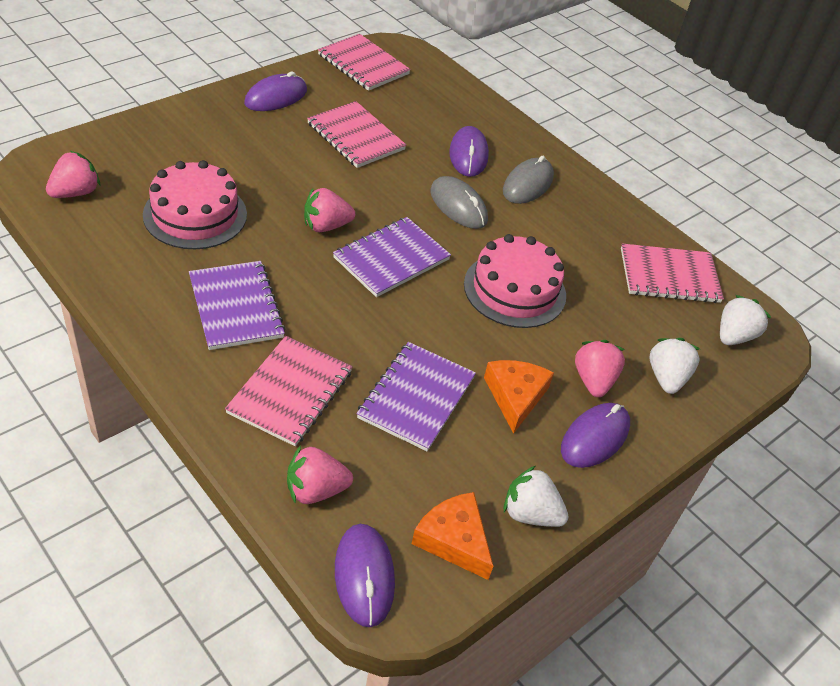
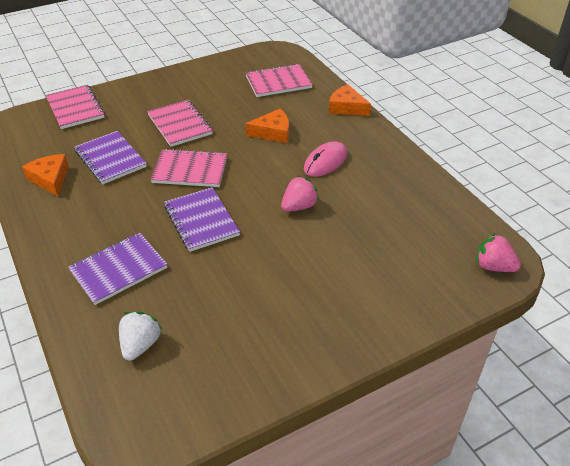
grey mouse: [430,176,488,229] [503,156,554,204] = 2 -> none = 0
orange cheese: [412,492,493,580] [484,360,554,434] = 2 -> [22,154,69,196] [245,109,289,143] [329,84,371,116] = 3
pink cake: [143,160,247,249] [464,234,566,328] = 2 -> none = 0
pink mouse: none = 0 -> [304,141,347,177] = 1
pink strawberry: [46,151,100,198] [287,445,353,504] [304,188,355,232] [575,340,625,397] = 4 -> [281,175,319,212] [476,233,521,272] = 2
purple mouse: [244,72,307,111] [335,524,395,627] [449,126,489,177] [561,403,630,468] = 4 -> none = 0
white strawberry: [504,466,569,527] [649,338,700,394] [720,295,771,345] = 3 -> [119,311,162,361] = 1

